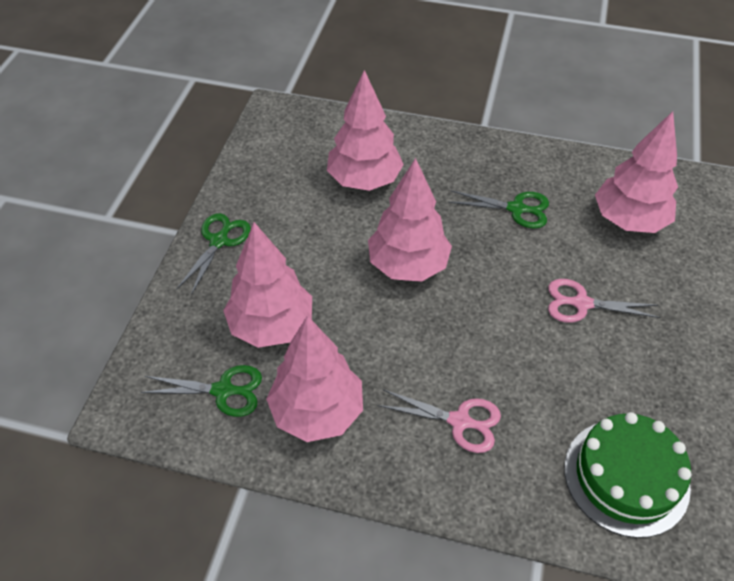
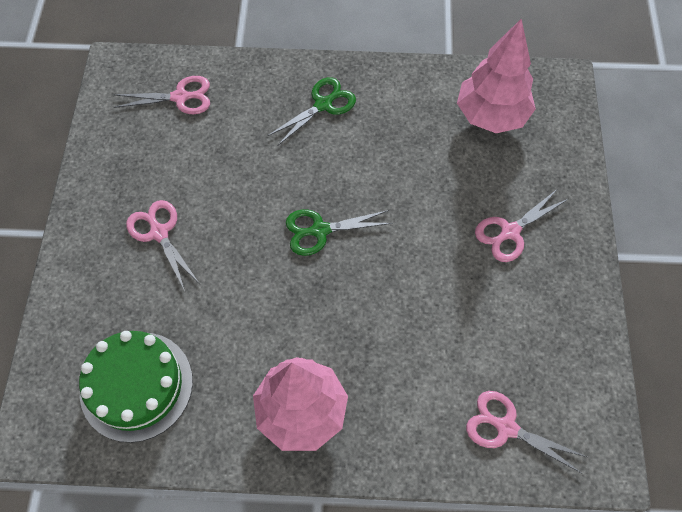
green scissors: [141,365,262,417] [176,213,251,295] [448,190,549,229] = 3 -> [268,77,356,145] [286,209,393,256] = 2
pink scissors: [377,389,501,453] [548,279,660,323] = 2 -> [114,76,210,114] [126,200,200,291] [466,391,587,474] [475,189,568,262] = 4
pink tree: [223,222,312,348] [266,315,363,442] [327,70,404,191] [368,158,452,282] [595,111,678,233] = 5 -> [253,357,348,451] [457,19,536,133] = 2

